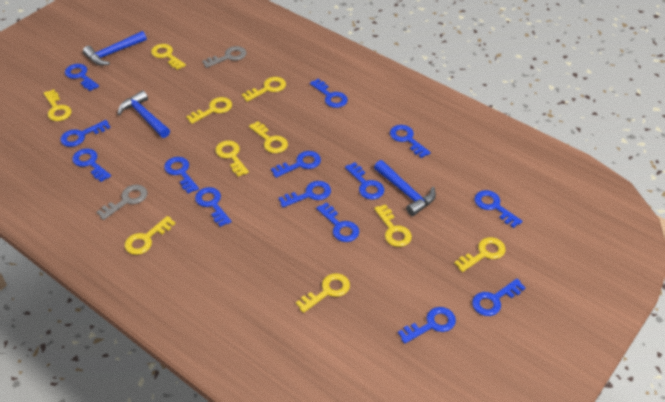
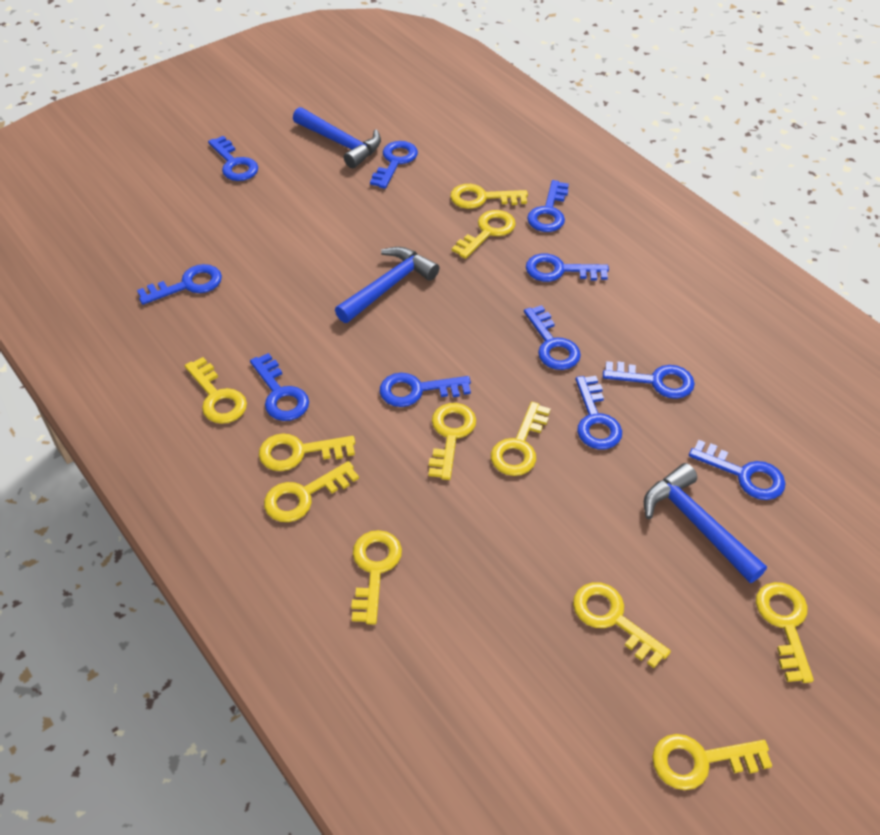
blue key: [60,120,111,147] [65,64,99,91] [72,148,111,182] [164,157,199,193] [195,187,232,227] [271,151,321,178] [278,181,331,208] [310,79,348,108] [316,202,359,242] [345,162,384,200] [390,125,431,158] [398,307,456,344] [472,279,526,316] [474,190,523,228] = 14 -> [137,264,222,305] [208,136,258,181] [250,353,309,421] [370,141,418,189] [380,373,471,407] [524,305,581,370] [526,254,609,282] [527,180,569,232] [575,376,622,449] [603,361,695,399] [689,440,785,500] = 11
grey key: [97,185,148,220] [202,46,247,68] = 2 -> none = 0
yellow key: [43,89,71,121] [125,216,176,255] [151,44,186,70] [186,97,232,124] [215,140,249,176] [242,77,286,102] [249,121,288,153] [296,273,350,313] [374,204,412,247] [454,237,506,272] = 10 -> [185,357,247,424] [259,433,355,471] [264,461,359,522] [351,530,402,625] [429,403,476,480] [450,184,528,209] [452,210,516,259] [491,402,551,476] [573,582,671,668] [652,734,772,790] [756,582,814,683] = 11

